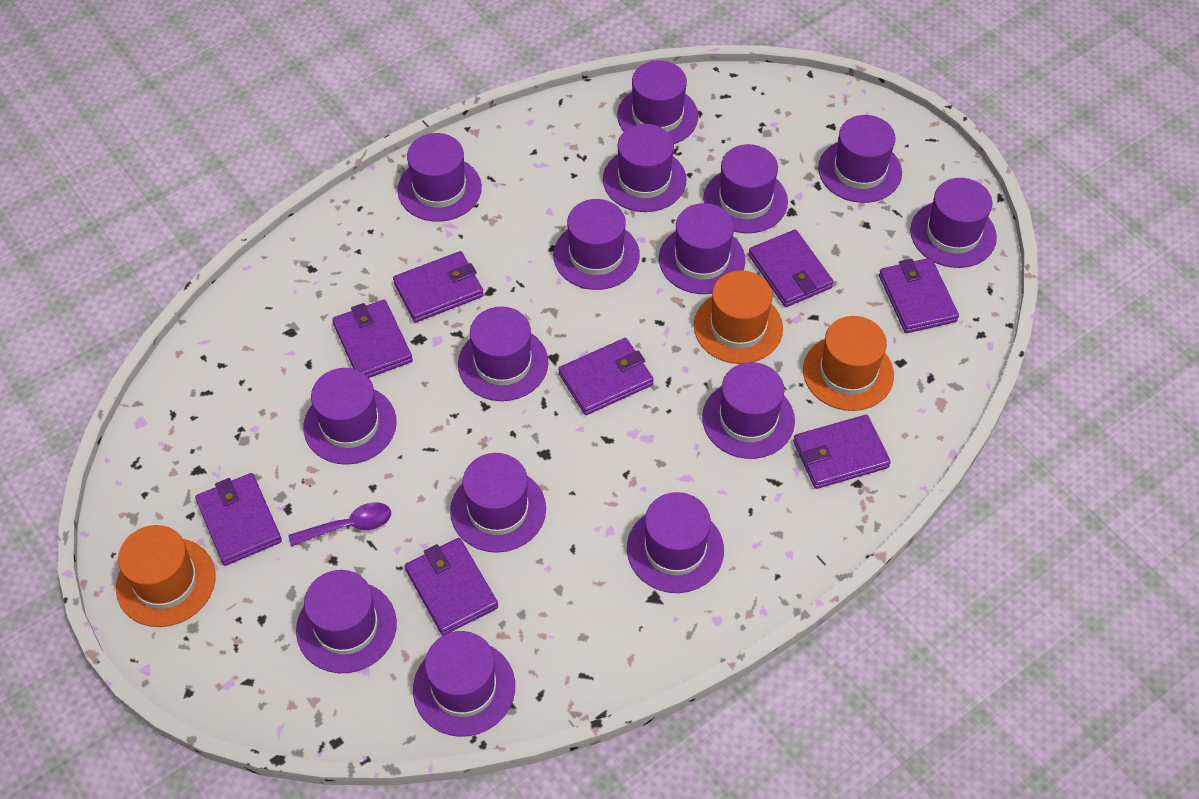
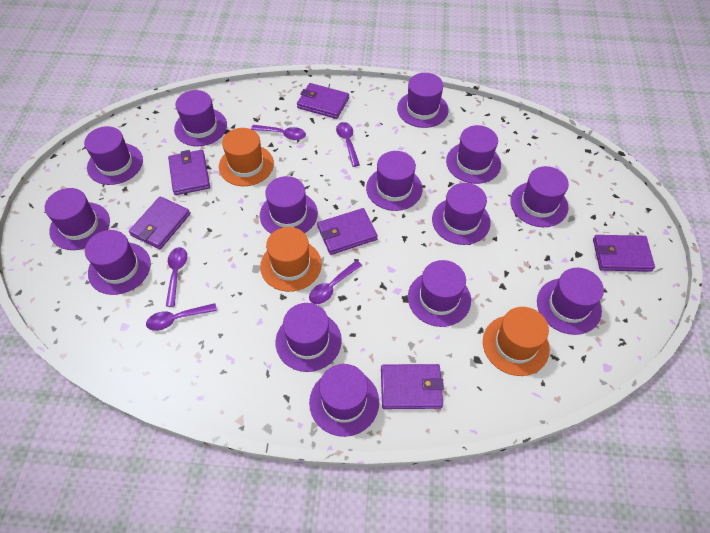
purple hat: [296,570,397,673] [303,368,397,465] [397,133,482,222] [413,631,515,737] [450,453,546,553] [458,307,548,401] [553,199,640,290] [603,124,686,212] [617,60,698,144] [627,492,724,593] [659,203,745,294] [702,362,795,459] [703,144,788,233] [818,115,902,203] [910,178,997,268] = 15 -> [45,188,110,250] [84,126,143,185] [85,230,151,295] [174,90,227,146] [260,176,318,234] [276,303,342,372] [309,364,379,437] [366,151,422,211] [397,73,449,128] [408,260,471,327] [432,183,491,245] [446,125,501,184] [510,166,569,227] [537,268,604,335] = 14
purple spoon: [288,502,391,547] = 1 -> [146,303,217,331] [166,247,187,307] [251,125,306,140] [309,260,362,304] [336,122,360,167] = 5
purple wallet: [195,473,282,566] [332,300,413,378] [393,251,484,323] [405,538,498,635] [558,338,654,415] [748,230,834,307] [793,415,891,489] [879,258,959,333] = 8 -> [129,196,190,249] [168,150,210,195] [297,83,349,119] [317,208,378,255] [381,364,444,409] [593,235,655,272] = 6

